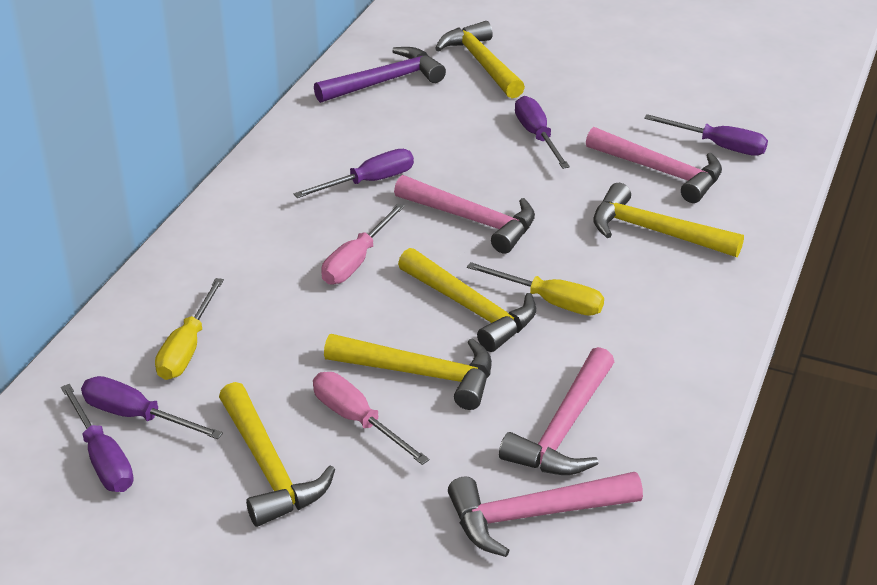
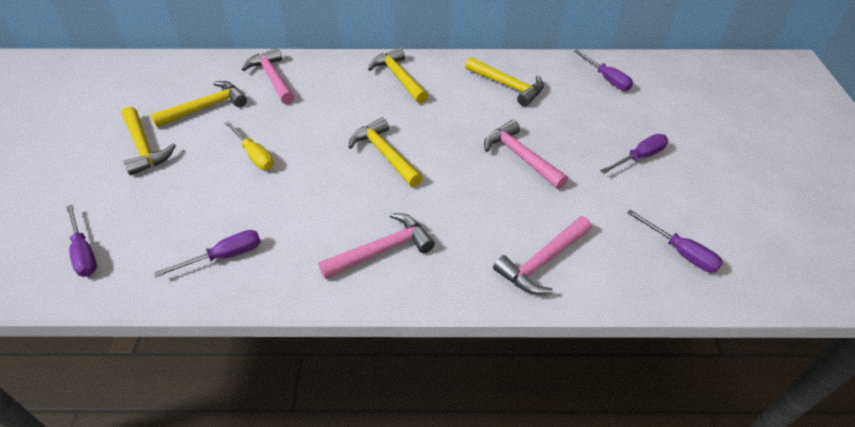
pink screwdriver: [313,372,429,465] [321,204,405,285] = 2 -> none = 0
purple hammer: [314,47,446,103] = 1 -> none = 0
yellow screwdriver: [155,278,224,380] [467,262,604,316] = 2 -> [225,121,274,170] = 1

